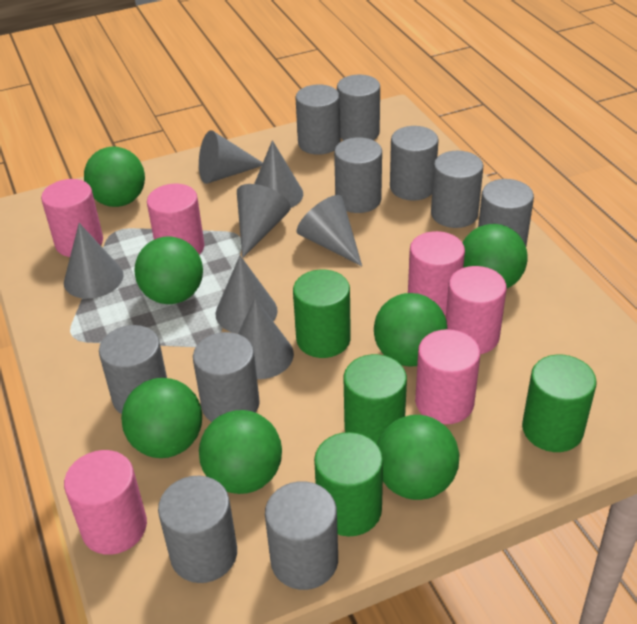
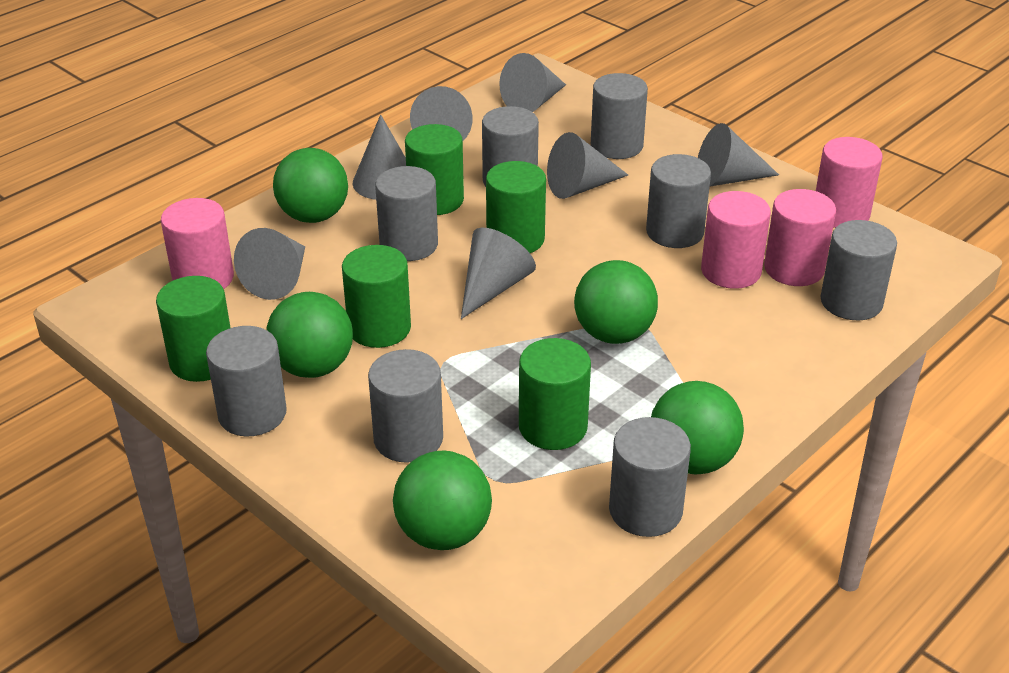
green ball: [84,146,145,207] [121,378,202,458] [135,236,203,304] [199,410,282,494] [374,293,447,367] [377,415,459,500] [463,224,528,289] = 7 -> [266,292,353,378] [273,148,348,223] [393,450,492,550] [574,260,658,344] [651,381,744,474] = 5
green cylinder: [293,270,351,358] [314,432,383,536] [344,354,407,444] [522,355,597,452] = 4 -> [156,276,231,382] [342,245,411,348] [405,124,464,215] [486,161,546,253] [519,338,591,450] = 5
grey cylinder: [99,325,167,414] [158,476,237,583] [193,332,260,422] [265,481,338,590] [295,84,340,155] [334,137,382,213] [337,75,380,140] [390,126,439,201] [431,151,483,228] [478,179,534,246] = 10 -> [206,326,287,437] [368,349,443,463] [375,166,438,261] [482,106,539,187] [591,73,648,159] [609,417,691,537] [646,154,711,248] [820,220,897,320] = 8
pink cylinder: [41,179,103,257] [64,450,147,555] [147,184,205,255] [408,231,465,315] [415,329,480,424] [446,266,507,354] = 6 -> [161,198,234,289] [701,191,771,289] [764,189,836,286] [816,137,883,228] = 4

